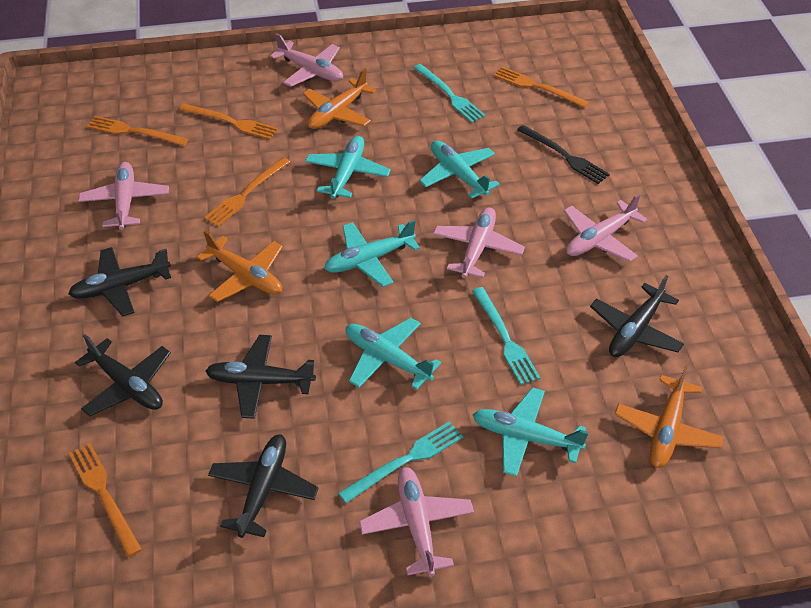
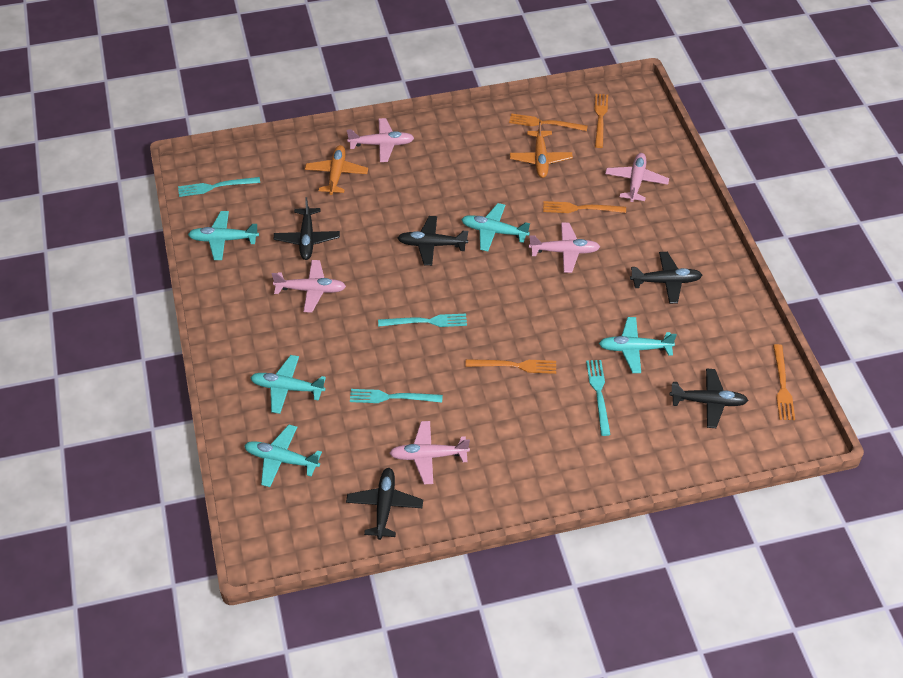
black fork: [517,125,610,184] = 1 -> none = 0
orange plane: [197,230,283,302] [303,69,376,129] [615,365,724,468] = 3 -> [305,145,368,195] [510,120,573,178] = 2
turquoise fork: [338,421,463,503] [414,64,485,123] [472,287,541,385] = 3 -> [178,177,260,197] [350,389,443,403] [378,314,467,327] [586,360,611,436] = 4

